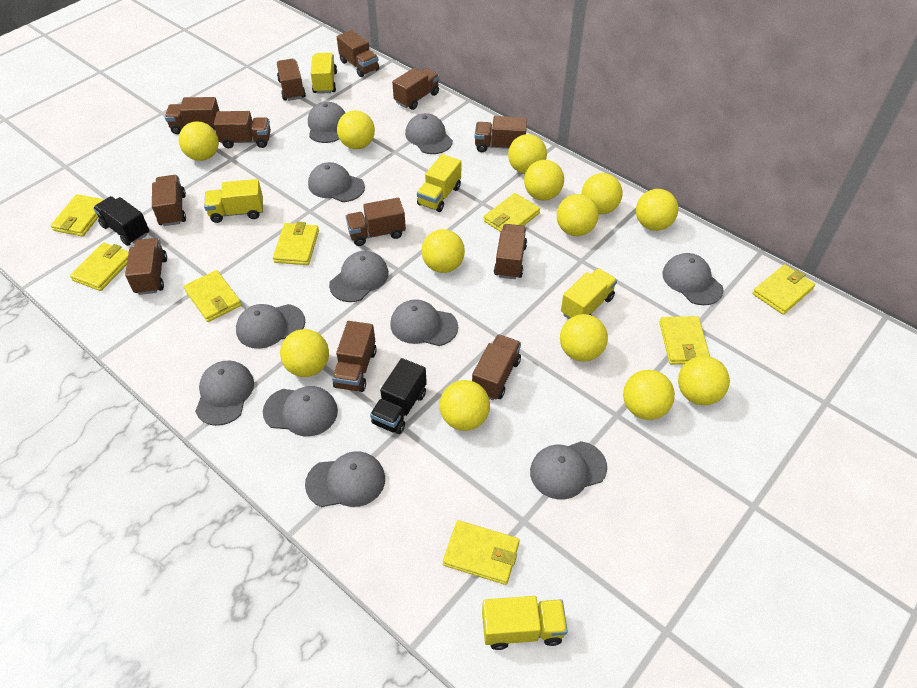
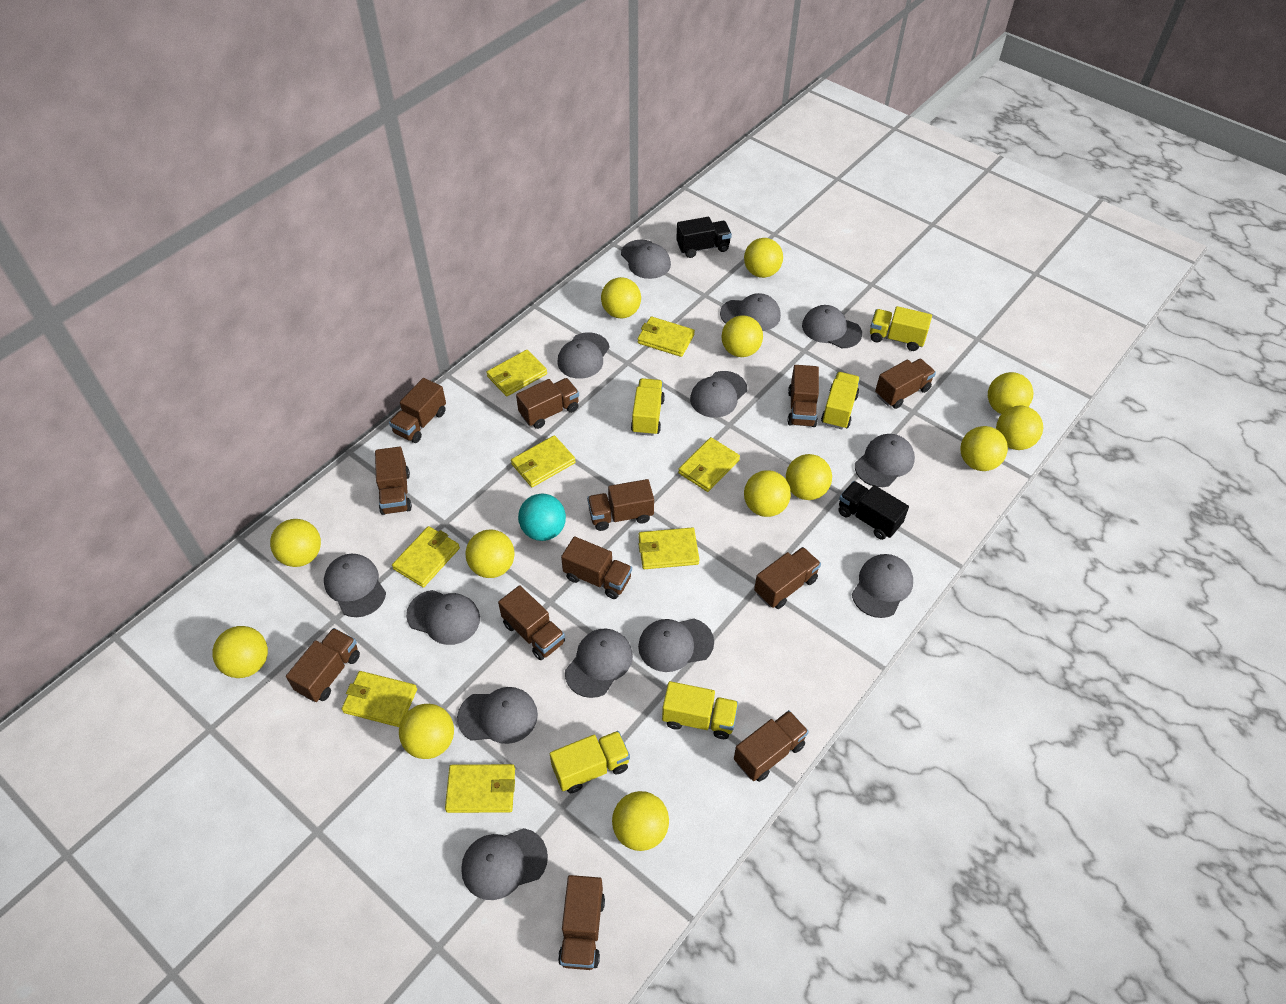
grey cap: [195,361,254,426] [236,304,305,349] [263,386,338,436] [305,451,385,507] [308,102,345,143] [308,162,365,202] [329,251,389,302] [390,299,458,346] [405,113,453,154] [530,441,607,500] [662,253,723,305] = 11 -> [324,554,386,617] [406,590,480,645] [457,687,538,744] [461,828,548,900] [557,332,610,379] [565,628,633,698] [621,240,671,279] [638,618,714,672] [690,371,747,418] [720,293,781,331] [802,305,862,348] [852,554,913,618] [855,434,915,487] = 13
turquoise ball: none = 0 -> [518,493,566,541] = 1

